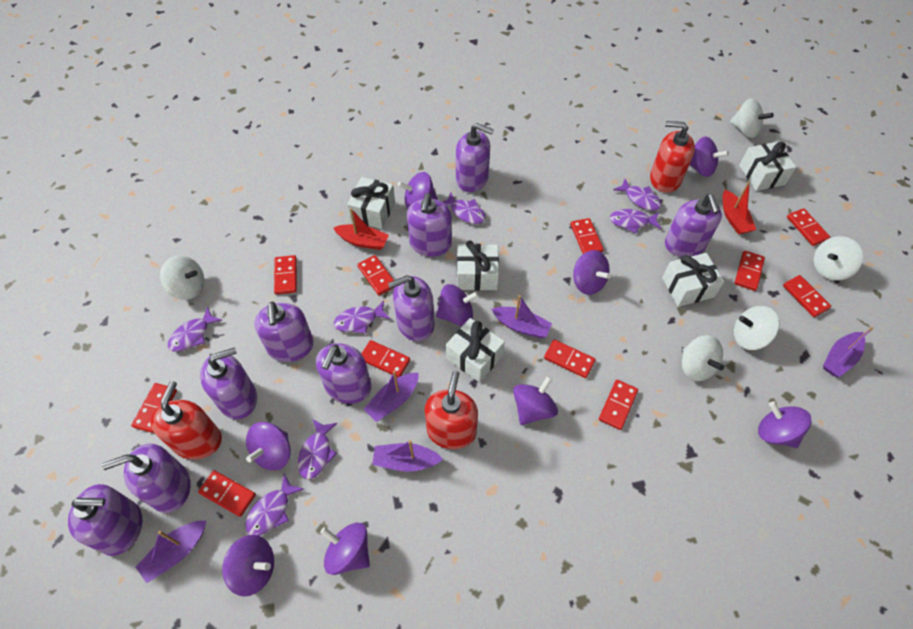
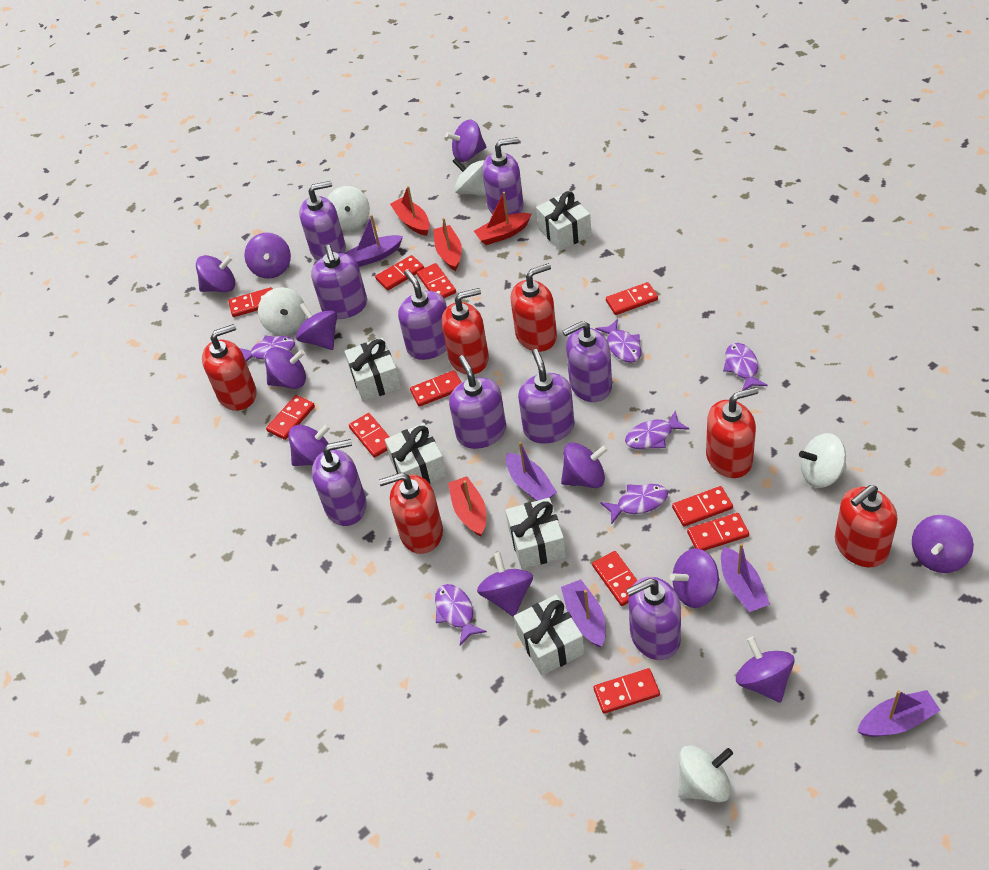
purple fish: [168,307,223,351] [245,474,304,536] [298,419,337,479] [334,300,390,334] [443,192,485,224] [610,209,661,233] [613,179,662,211] = 7 -> [239,335,295,362] [435,584,487,645] [595,319,642,363] [600,484,668,525] [625,410,689,449] [723,343,768,391] = 6
purple spinning top: [222,535,274,597] [246,422,291,470] [320,523,370,575] [398,172,438,209] [436,284,479,326] [513,376,558,425] [573,250,611,295] [690,136,729,177] [758,401,812,448] = 9 -> [196,255,235,292] [244,232,291,279] [265,347,306,389] [288,424,331,466] [296,303,337,350] [445,120,486,162] [477,552,533,617] [561,442,608,488] [670,548,720,608] [736,637,795,703] [912,515,974,573] = 11
red boat: [333,208,389,250] [723,181,756,234] = 2 -> [390,186,430,236] [433,218,462,271] [448,476,486,536] [474,192,531,245] = 4
red soap dispenser: [150,381,222,459] [425,371,478,449] [650,121,695,193] = 3 -> [202,324,257,411] [379,472,443,554] [441,288,489,374] [511,263,557,352] [706,387,758,478] [835,485,897,567] = 6

